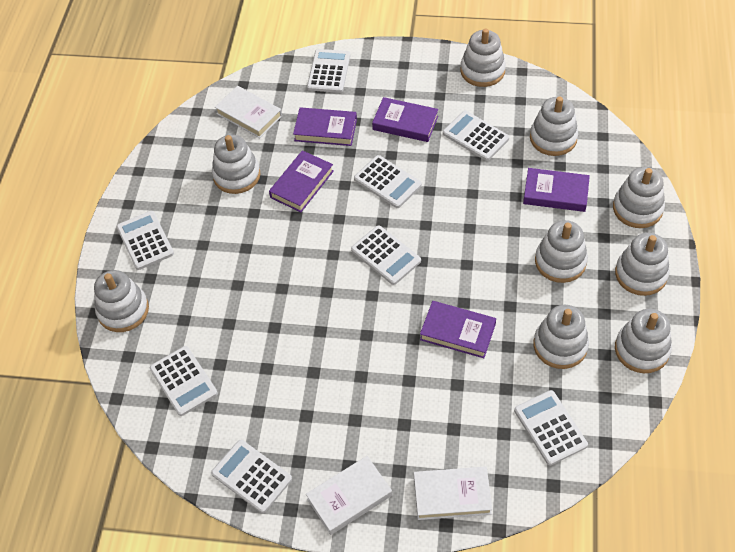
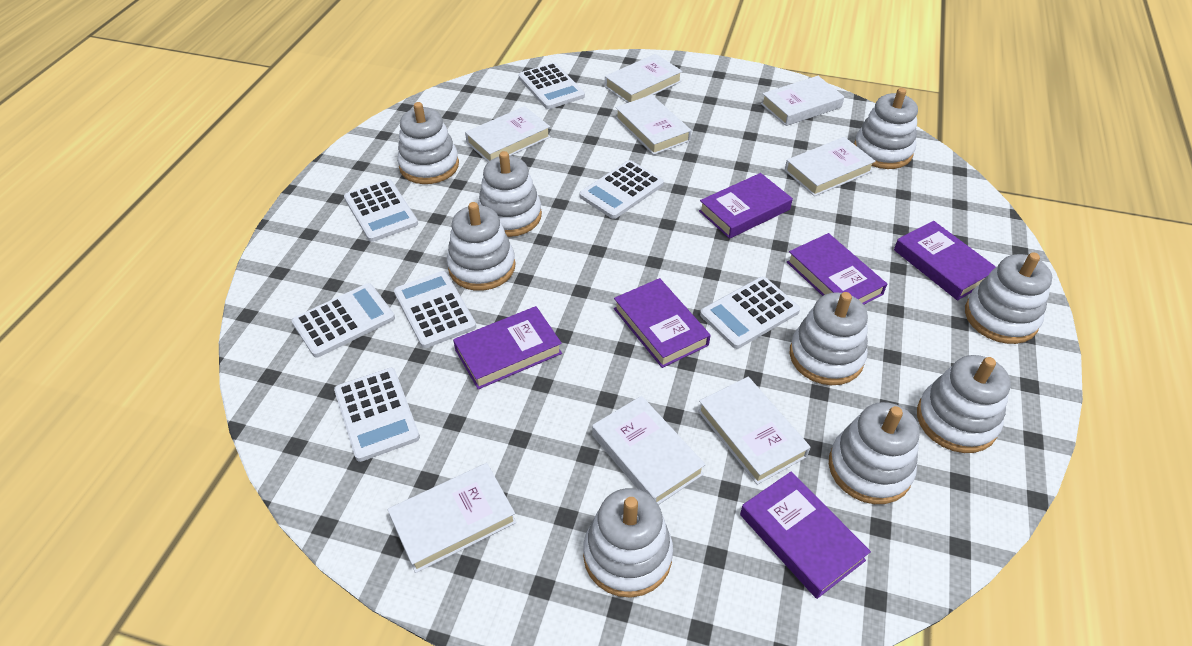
purple book: [269,150,334,212] [293,107,357,146] [372,97,438,142] [420,301,496,358] [523,168,590,212] = 5 -> [453,306,562,389] [614,278,711,368] [699,173,793,239] [740,471,871,599] [787,233,887,305] [894,221,996,300] = 6
white book: [215,86,282,138] [306,456,392,535] [414,466,492,520] = 3 -> [388,463,517,573] [465,106,551,162] [592,396,706,505] [605,54,683,103] [615,95,692,155] [698,377,811,485] [761,76,844,126] [784,137,876,196] = 8
white calculator: [117,211,174,270] [150,346,218,416] [211,440,292,513] [307,49,350,93] [351,225,421,285] [354,155,422,208] [443,111,509,161] [514,390,588,465] = 8 -> [292,283,395,357] [334,368,420,462] [344,179,418,242] [394,271,476,348] [519,63,585,109] [579,160,664,219] [700,277,800,349] = 7

